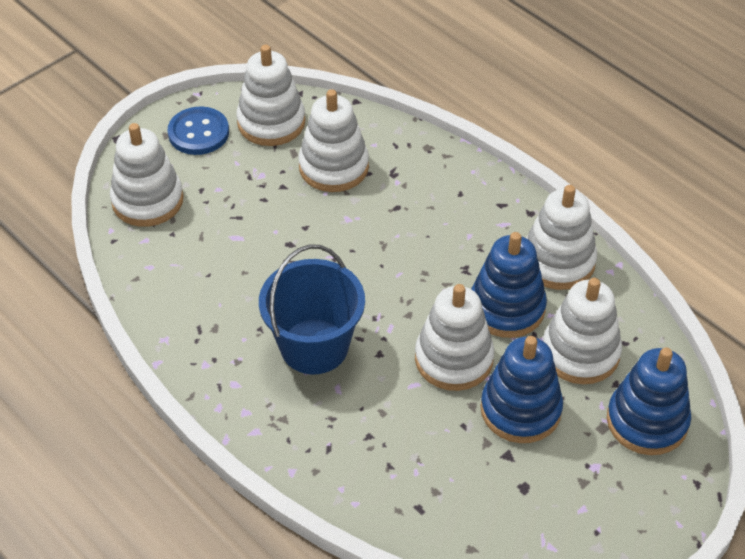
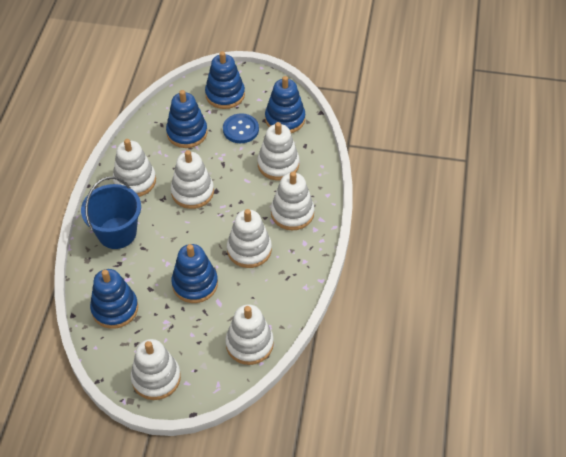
blue stacking toy: [471,232,547,338] [481,336,563,443] [607,348,691,455] = 3 -> [90,269,138,329] [166,90,208,148] [171,244,218,303] [205,51,245,109] [265,76,305,133] = 5
white stacking toy: [110,123,184,227] [236,45,305,146] [298,89,369,192] [415,284,494,391] [526,185,597,290] [543,278,622,384] = 6 -> [113,139,156,197] [131,339,181,400] [171,150,214,209] [225,304,274,365] [227,209,272,268] [258,122,299,180] [271,172,314,230] = 7

